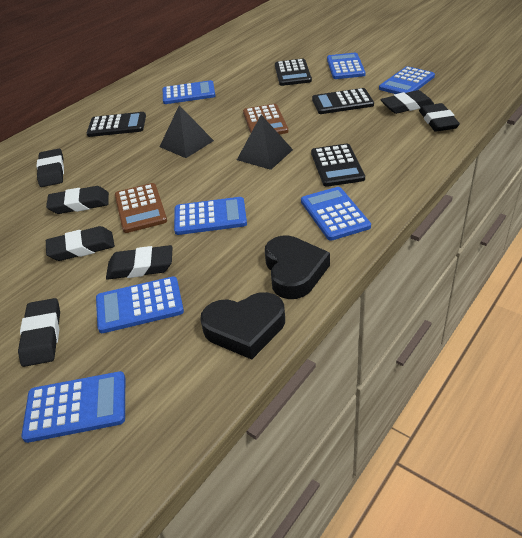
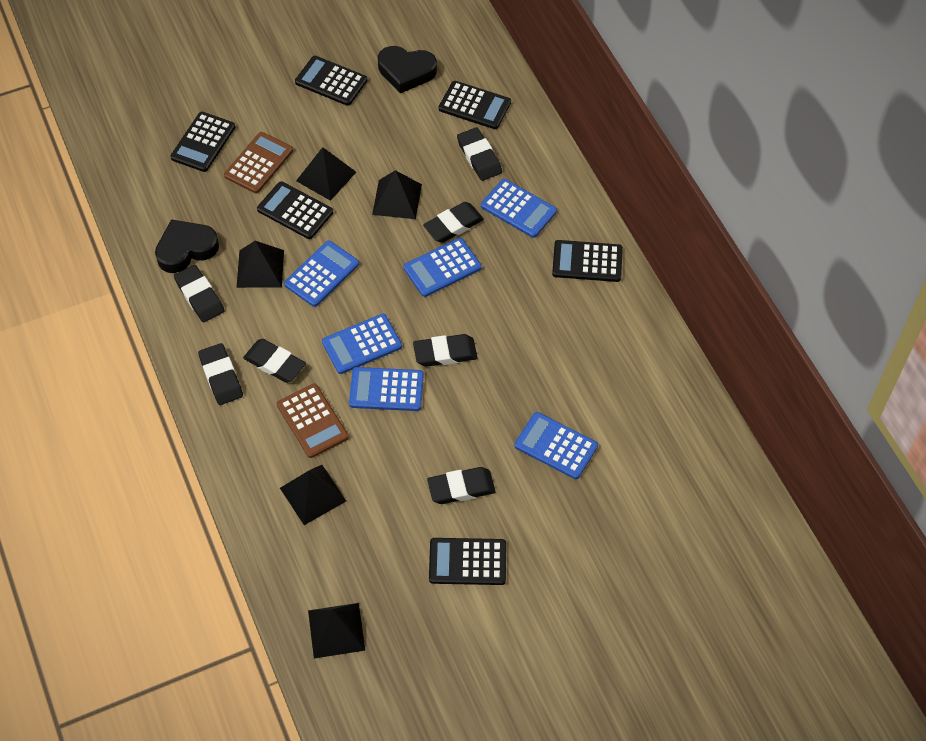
black calculator: [87,112,146,137] [275,59,312,86] [311,144,365,187] [312,88,374,114] = 4 -> [170,112,235,172] [257,181,333,239] [295,56,367,106] [429,538,506,585] [439,81,511,129] [552,240,623,282] = 6
black pyramid: [160,105,214,158] [237,115,293,170] = 2 -> [237,241,284,288] [280,465,346,525] [296,147,356,201] [308,603,365,658] [372,170,422,219] = 5
blue calculator: [21,371,125,443] [96,277,184,333] [163,80,215,104] [174,197,247,235] [301,187,371,241] [327,53,365,79] [379,66,435,94] = 7 -> [284,241,359,307] [322,314,402,374] [349,367,424,411] [403,238,482,297] [481,179,557,238] [514,412,598,479] = 6

